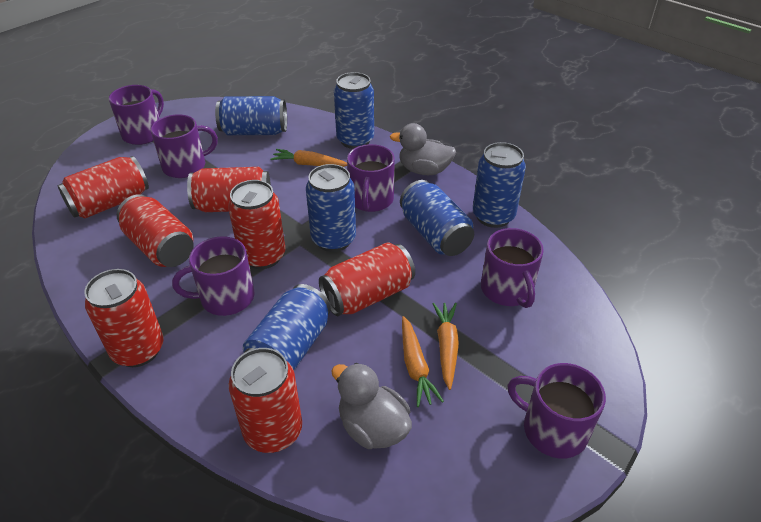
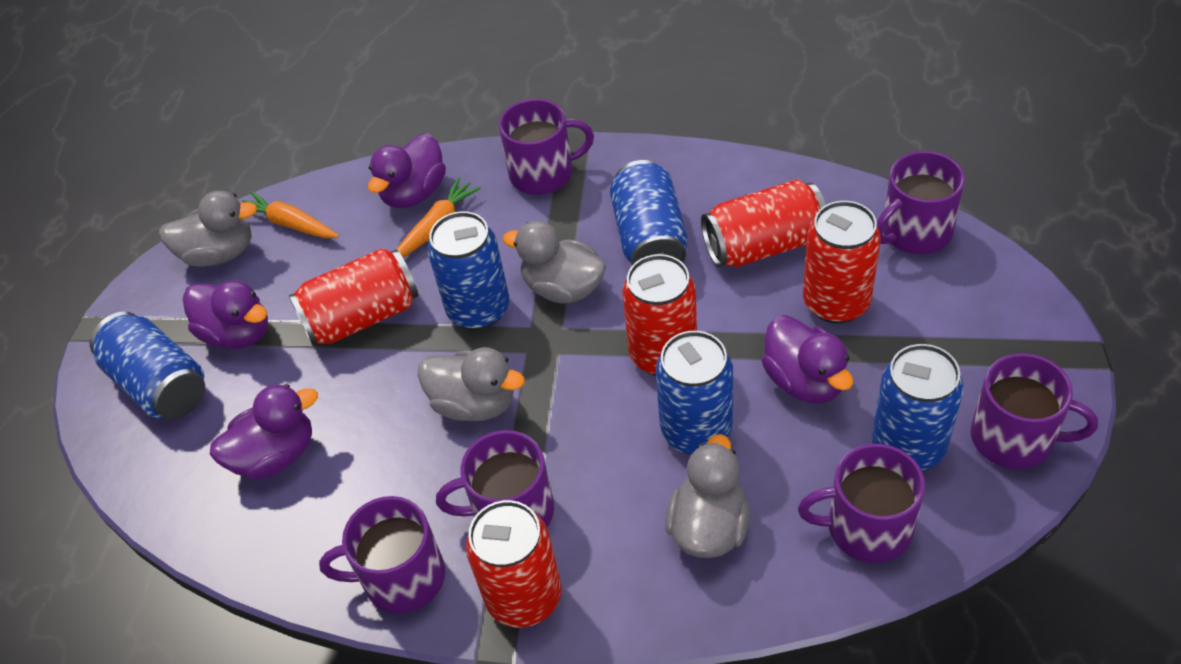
blue can: [215,96,287,135] [243,284,331,370] [306,164,356,252] [334,72,374,149] [400,180,474,256] [473,142,526,228] = 6 -> [90,311,205,419] [428,211,509,330] [610,160,688,265] [656,331,733,455] [872,344,964,470] = 5
grey duck: [331,363,412,449] [390,123,456,175] = 2 -> [159,191,257,267] [418,347,525,421] [503,221,606,304] [665,434,750,558] = 4
orange carrot: [271,149,347,167] [402,316,444,407] [432,303,459,390] = 3 -> [242,191,339,238] [396,178,481,258] = 2
purple duck: none = 0 -> [183,280,268,349] [210,384,318,480] [368,133,446,208] [761,315,853,403] = 4
red can: [58,156,149,218] [84,269,164,367] [117,194,194,267] [187,167,271,212] [228,180,286,269] [229,348,302,453] [319,242,415,316] = 7 -> [289,248,419,346] [466,500,561,627] [622,254,697,376] [701,179,826,267] [803,201,881,324] = 5

